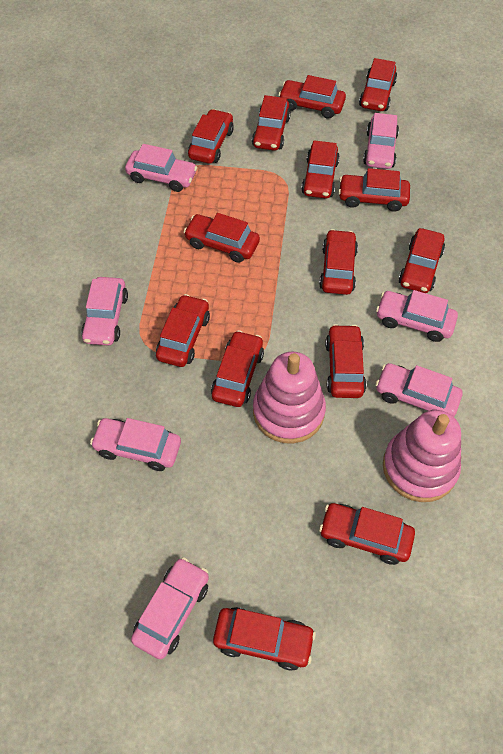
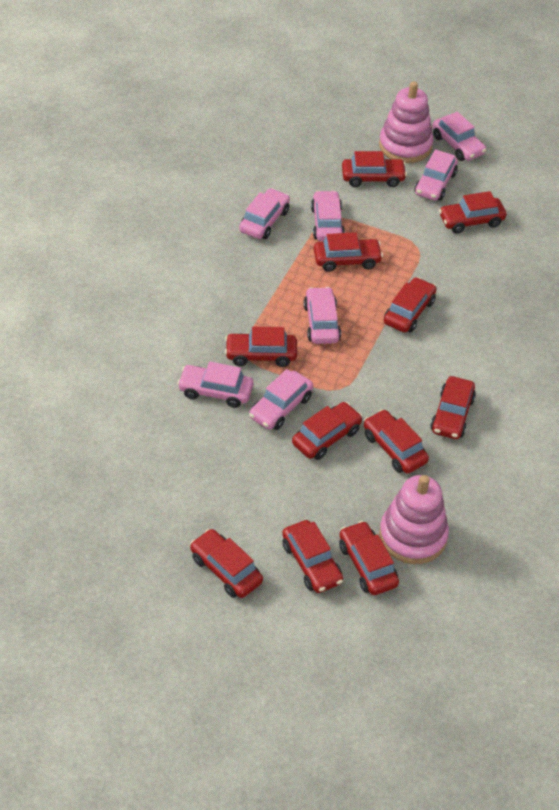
red car: [156,294,210,367] [184,213,260,263] [188,109,234,164] [211,330,264,407] [213,607,316,671] [252,95,291,151] [279,75,346,119] [301,140,340,198] [319,229,358,295] [319,503,415,565] [325,324,367,398] [338,168,410,212] [359,58,397,111] [398,228,445,293] = 14 -> [190,529,263,598] [225,327,297,367] [282,520,343,593] [292,402,363,460] [314,232,383,272] [339,521,399,595] [342,151,407,187] [364,409,429,473] [384,277,436,333] [430,376,476,439] [439,191,506,233] = 11

